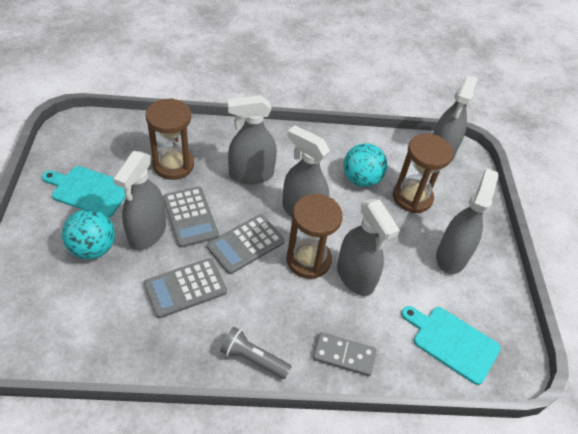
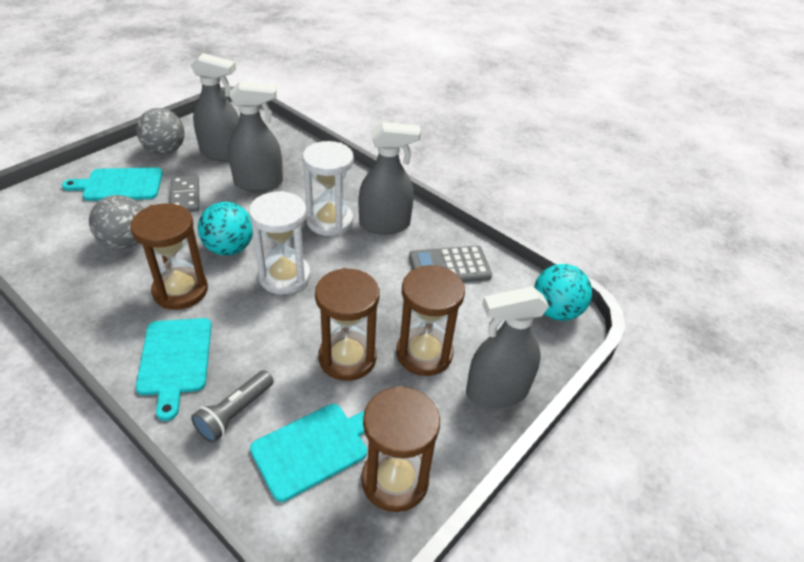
brown hourglass: [146,98,194,180] [286,194,343,279] [393,134,453,213] = 3 -> [130,203,208,310] [315,268,380,381] [361,386,440,512] [396,265,465,376] = 4
grey ball: none = 0 -> [89,195,143,249] [136,108,185,154] = 2
grey calculator: [144,258,227,318] [163,187,219,248] [207,214,285,274] = 3 -> [409,245,492,282] = 1
grey spray bottle: [113,151,166,250] [227,95,277,184] [282,125,330,218] [337,199,400,296] [433,76,478,163] [436,168,499,274] = 6 -> [191,53,240,161] [228,81,283,191] [359,122,421,234] [466,286,549,408] = 4
turquoise cutting board: [42,166,126,218] [401,306,501,385] = 2 -> [62,167,163,201] [136,318,212,421] [250,404,367,502] = 3
white hourglass: none = 0 -> [249,191,310,294] [302,141,354,236] = 2

